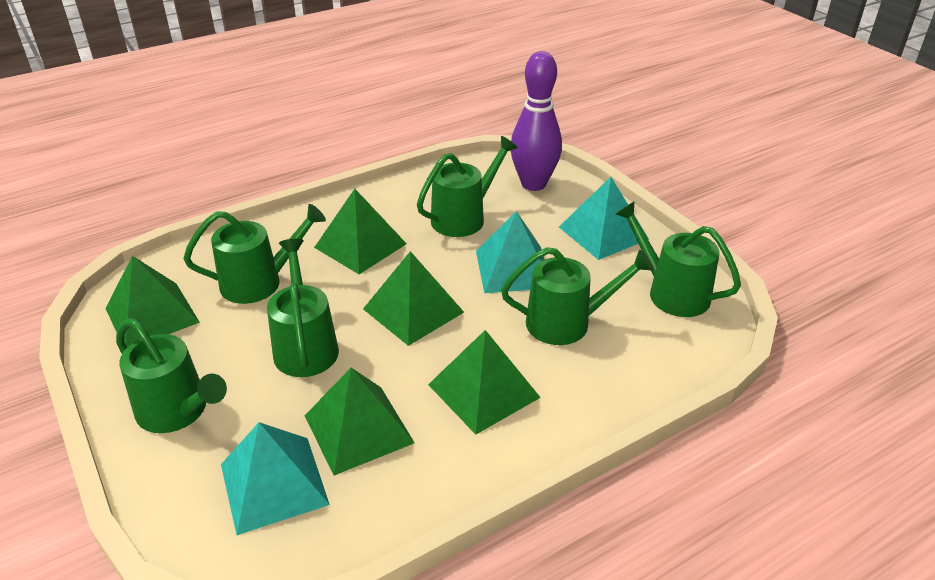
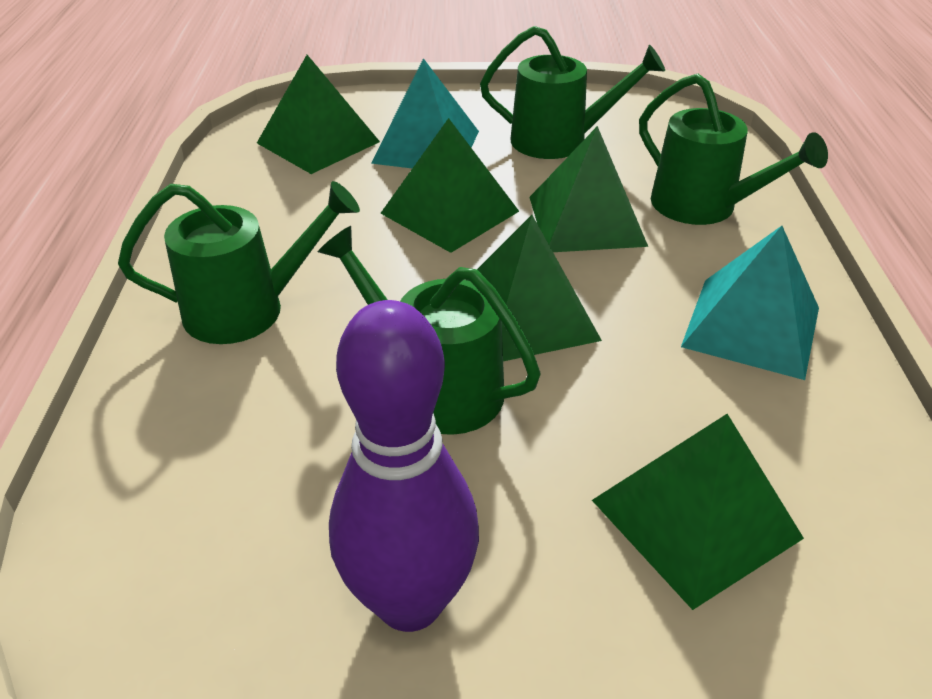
green watering can: [116,318,227,433] [183,204,326,304] [267,239,339,377] [417,136,518,237] [501,247,654,345] [616,201,741,317] = 6 -> [118,181,360,344] [318,226,541,435] [480,26,665,159] [639,74,828,225] = 4
turquoise pyramid: [221,422,330,535] [476,211,545,293] [559,177,649,260] = 3 -> [371,58,479,168] [681,226,819,380] = 2

